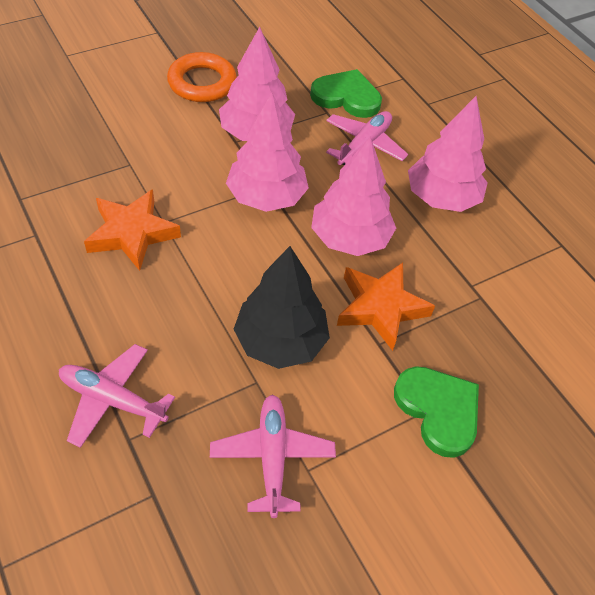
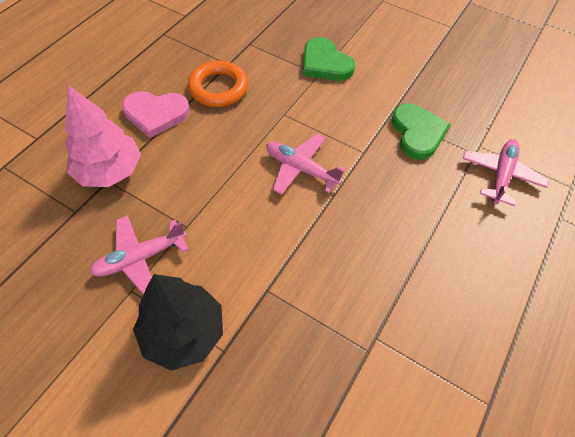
orange star: [84,189,181,271] [337,262,435,351] = 2 -> none = 0
pink heart: none = 0 -> [122,91,190,138] = 1
pink tree: [219,27,295,141] [226,93,309,212] [311,136,396,256] [408,96,488,212] = 4 -> [65,85,141,187] = 1

